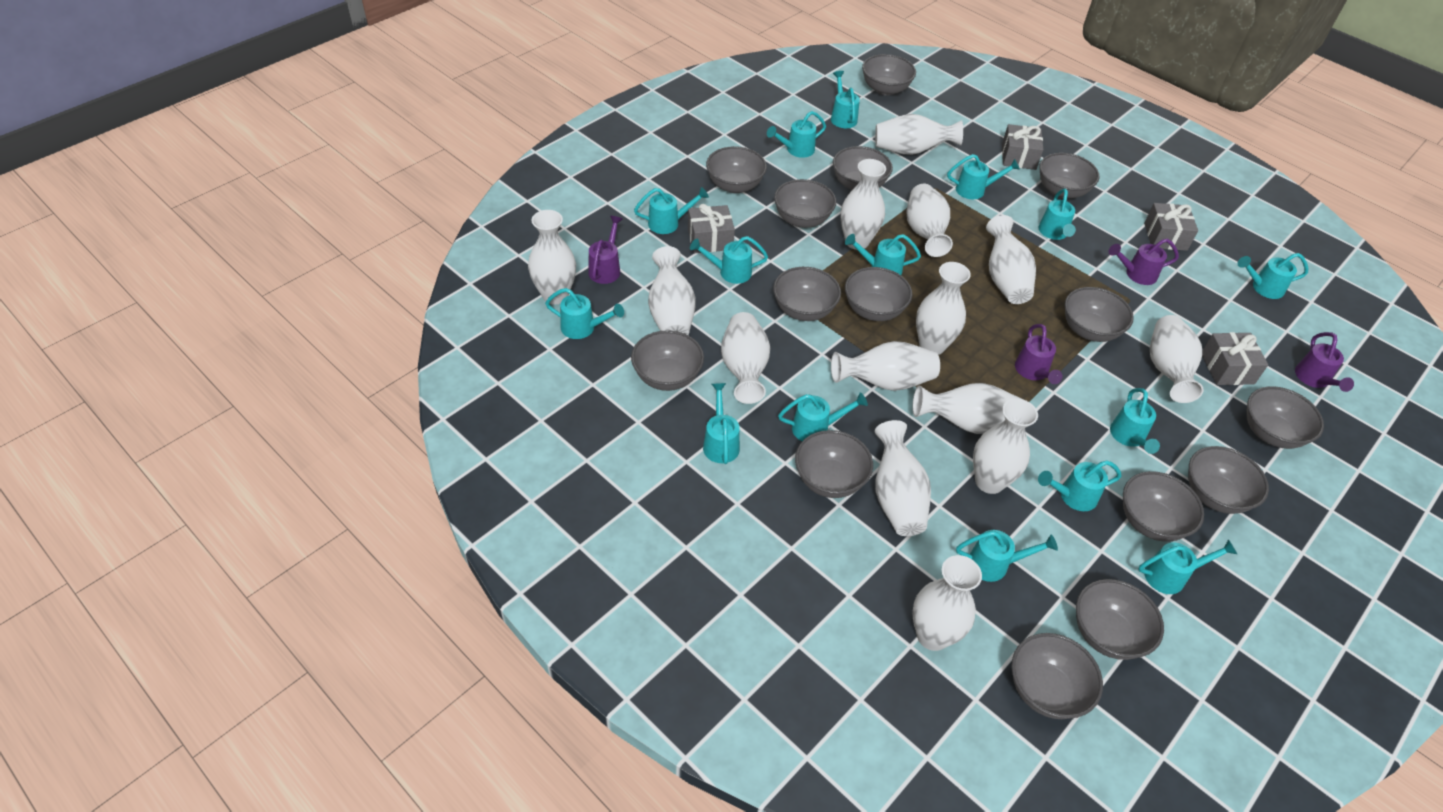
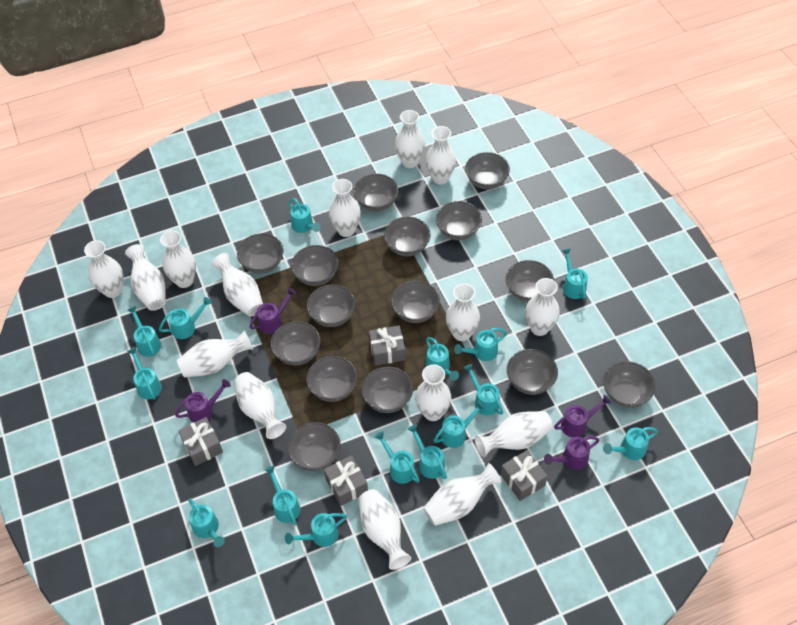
white vase: [528,210,576,304] [648,246,696,335] [721,312,770,404] [831,341,940,391] [841,159,886,250] [875,114,963,155] [875,420,931,536] [906,184,953,257] [912,383,1024,434] [912,555,982,651] [916,262,971,355] [973,399,1038,494] [986,215,1036,304] [1150,315,1204,403] = 14 -> [84,240,123,298] [125,244,166,311] [160,230,196,288] [177,330,253,378] [211,253,263,317] [234,372,286,439] [329,179,361,237] [359,489,411,570] [395,110,425,168] [415,365,451,421] [423,463,502,526] [425,126,456,185] [446,283,480,341] [475,411,553,457] [525,278,560,336] = 15

